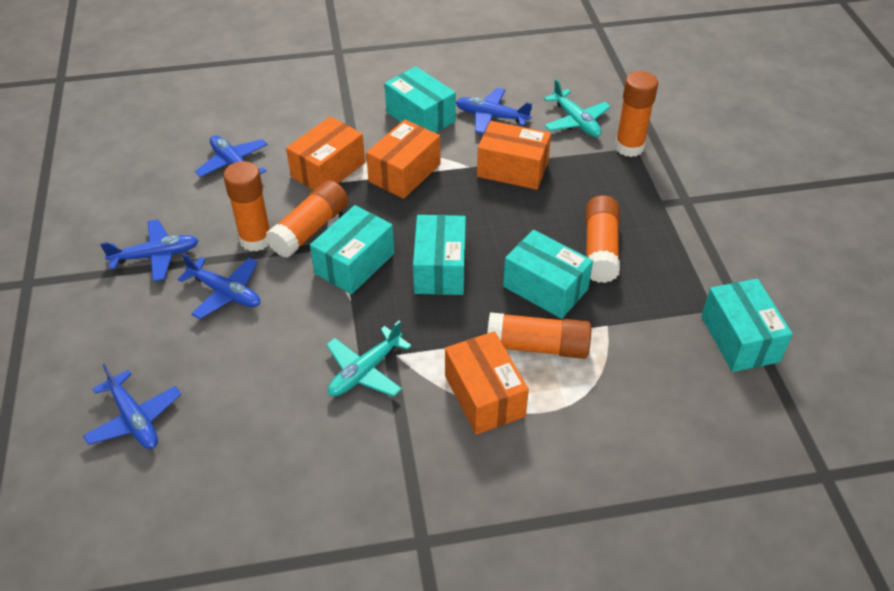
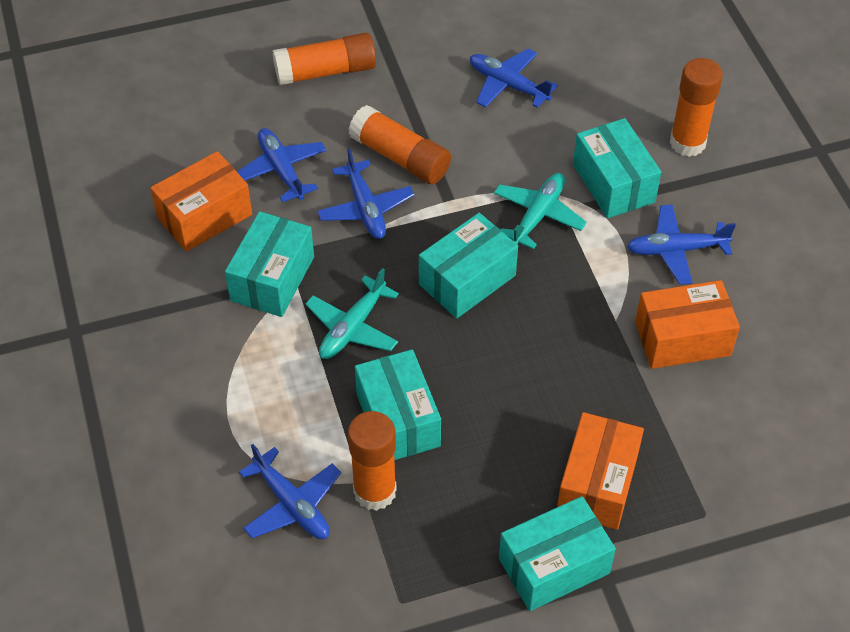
orange box: [286,116,365,190] [366,119,441,199] [445,331,529,435] [477,121,551,190] = 4 -> [150,151,252,252] [557,412,644,530] [635,280,740,369] = 3
orange glue stick: [223,161,270,251] [265,180,348,258] [487,312,591,359] [586,195,620,283] [615,71,658,157] = 5 -> [273,33,376,85] [348,411,397,511] [349,105,451,184] [670,58,723,157] = 4

